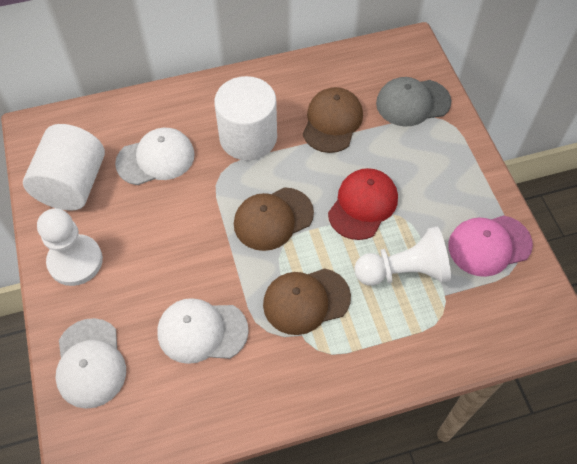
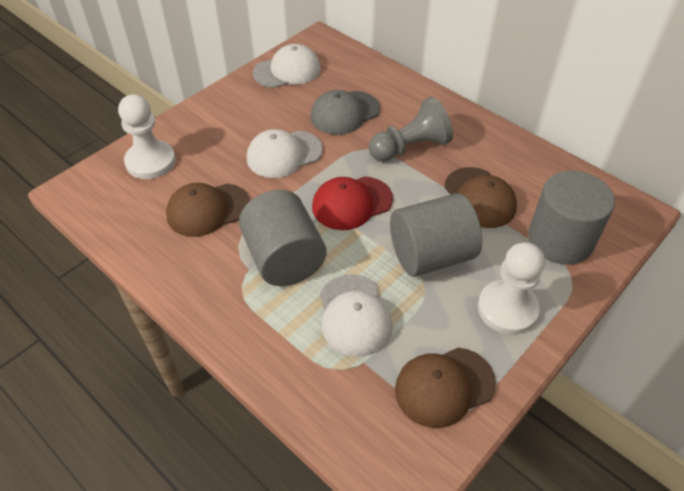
grey cylinder: none = 0 -> [239,190,327,286] [390,193,482,276] [528,171,615,265] = 3
grey pawn: none = 0 -> [369,97,453,161] = 1
pink cap: [448,215,533,277] = 1 -> none = 0
white cylinder: [23,124,105,211] [214,76,277,160] = 2 -> none = 0

